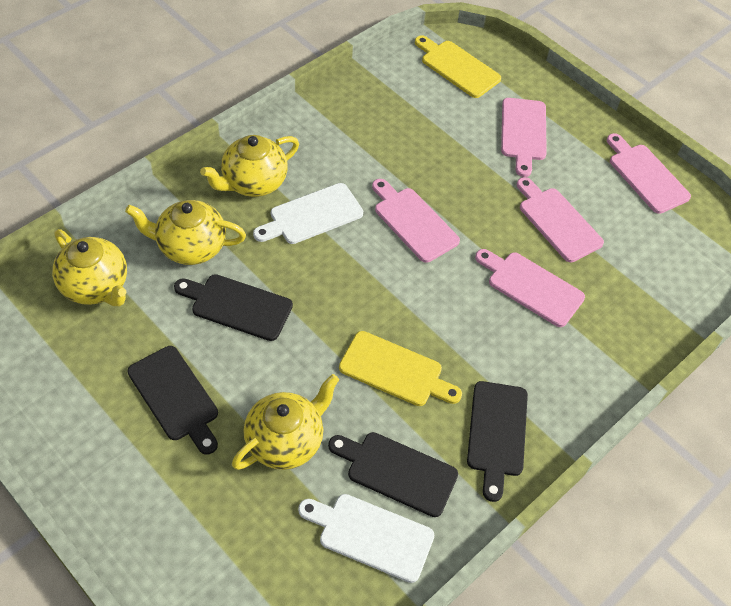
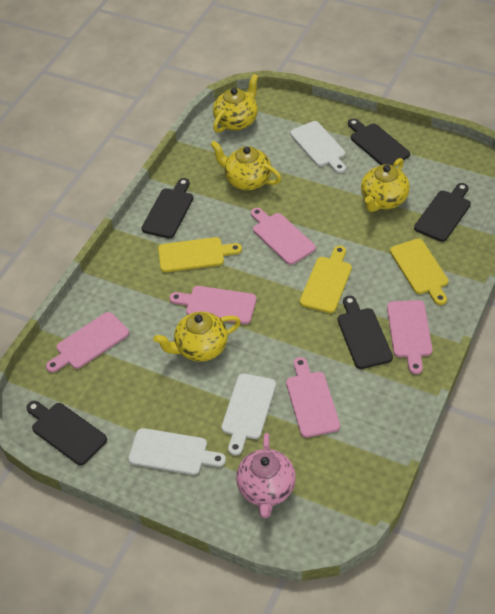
black cutting board: [127,346,218,454] [174,274,293,341] [328,432,458,517] [467,381,528,502] = 4 -> [26,401,107,465] [142,178,193,239] [338,296,393,369] [348,119,410,166] [414,183,471,242] = 5
pink teapot: none = 0 -> [236,433,296,518] = 1
white cutting board: [253,183,363,244] [298,494,434,583] = 2 -> [128,428,226,475] [221,373,276,456] [290,121,346,173] = 3
yellow cutting board: [339,331,462,406] [415,35,501,98] = 2 -> [158,237,242,272] [300,245,352,313] [390,239,449,305] = 3

